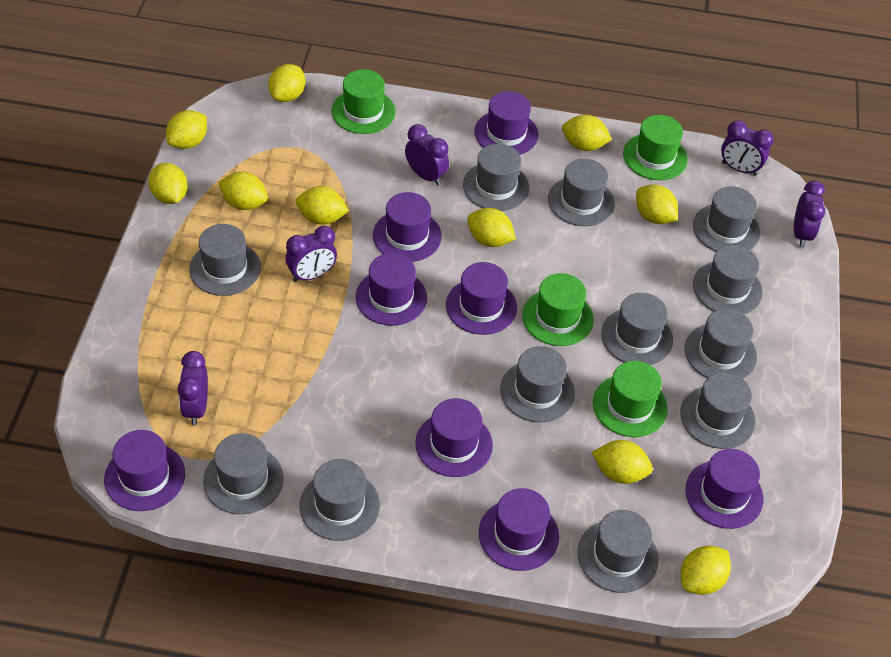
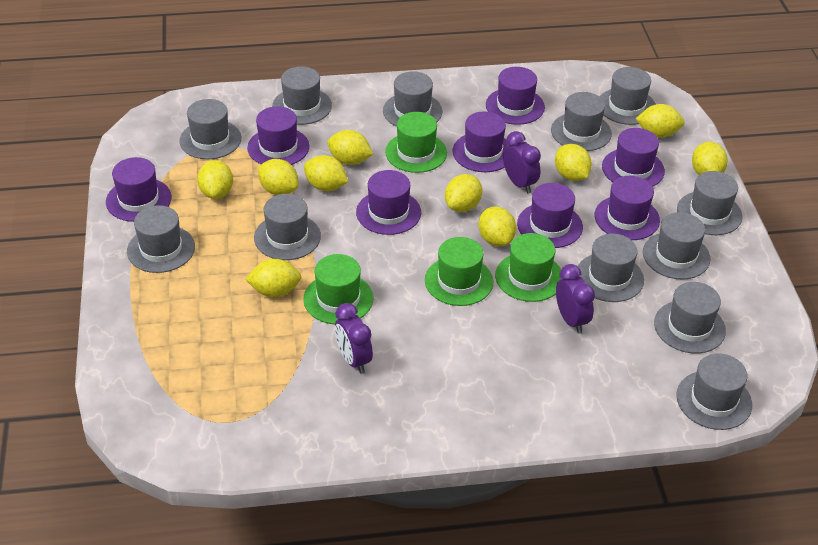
purple clock: [178,351,208,425] [286,226,337,282] [405,124,449,186] [721,120,774,176] [794,181,825,247] = 5 -> [335,303,373,374] [503,131,541,194] [556,264,595,334] = 3

